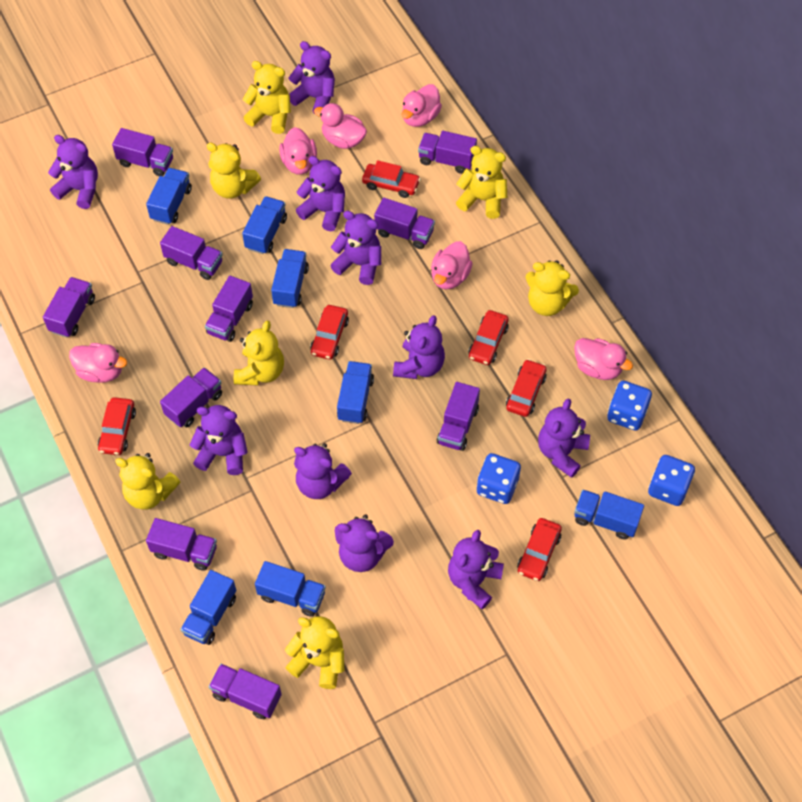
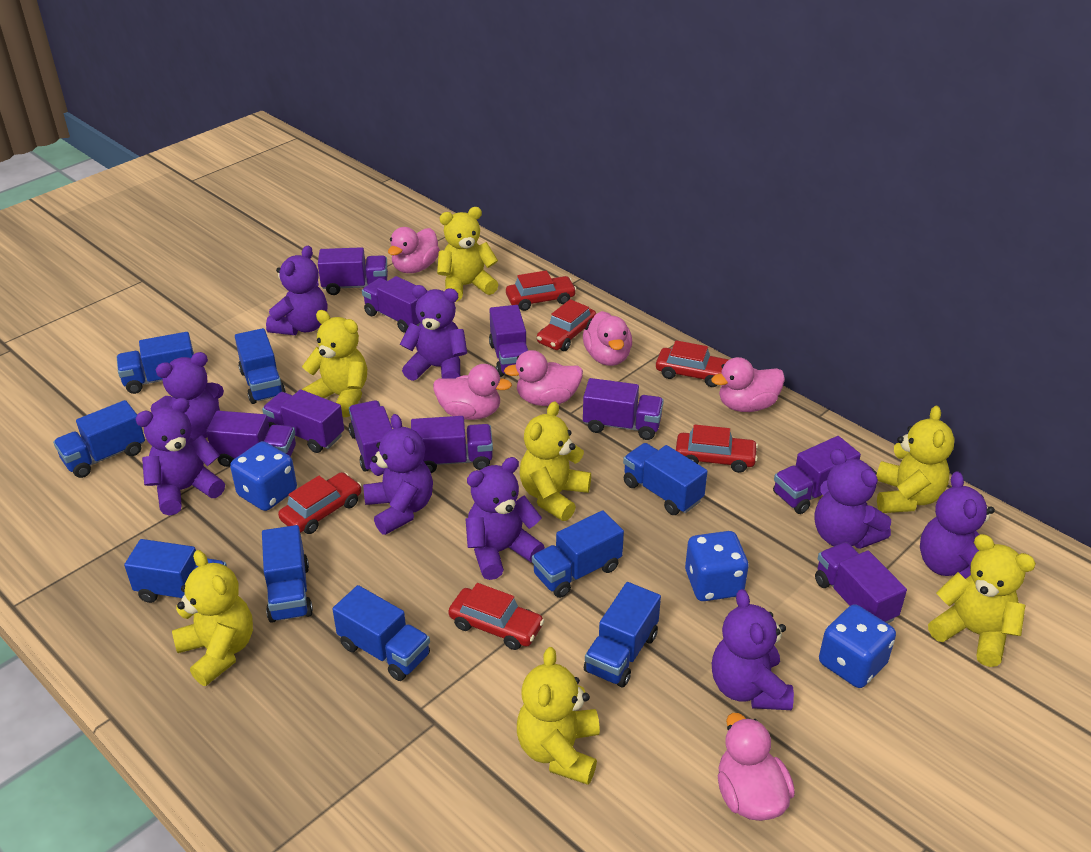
blue truck: [146,168,192,225] [180,570,236,645] [242,196,287,254] [255,561,326,617] [271,249,309,308] [337,361,374,424] [574,490,644,540] = 7 -> [53,400,145,478] [116,332,194,394] [124,539,227,603] [235,328,286,404] [262,525,313,623] [332,585,430,681] [532,510,624,598] [584,582,661,688] [623,443,707,515] = 9
purple teddy bear: [48,135,98,209] [190,405,248,475] [288,41,335,115] [294,443,352,499] [296,156,345,231] [330,211,381,285] [335,514,394,572] [393,315,445,379] [448,530,504,609] [538,399,590,478] = 10 -> [136,398,225,516] [151,352,224,441] [266,246,327,335] [363,414,433,535] [400,285,467,381] [466,457,545,580] [712,589,794,710] [815,449,891,549] [920,472,995,579] = 9

